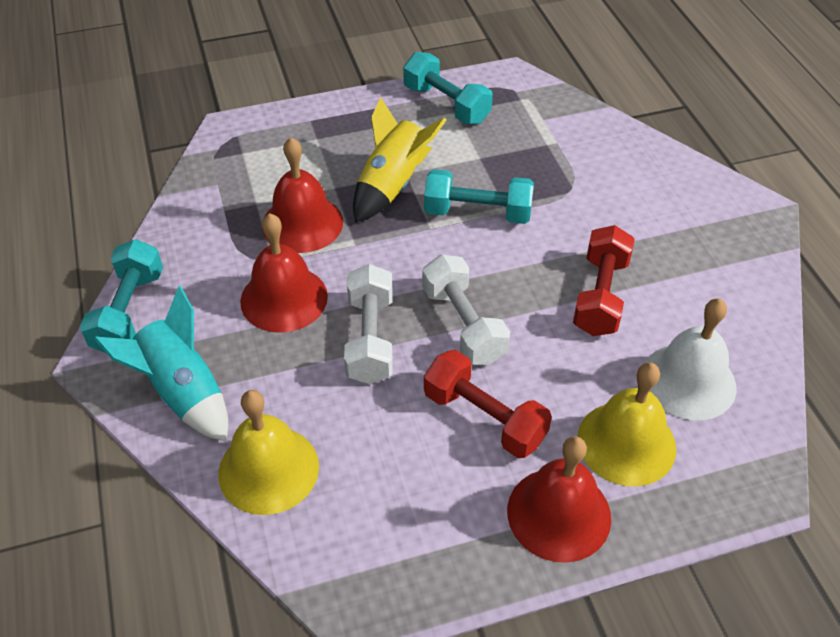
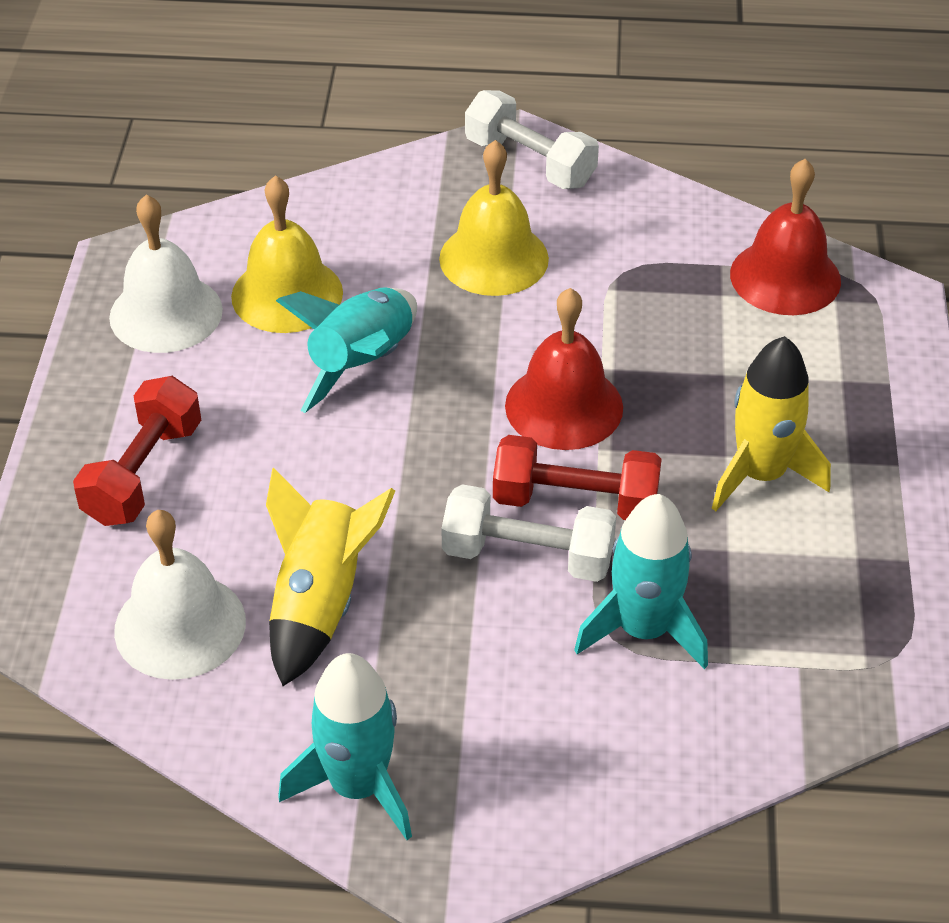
red bell: [240,213,328,333] [262,137,343,253] [507,436,611,563] = 3 -> [505,288,623,450] [730,159,841,315] = 2
turquoise dumbbell: [80,239,163,354] [403,52,493,124] [424,169,534,224] = 3 -> none = 0
turquoise rocket: [94,286,228,442] = 1 -> [276,287,417,413] [278,653,412,840] [574,494,708,669] = 3
white bell: [645,298,736,421] = 1 -> [109,195,223,353] [114,510,246,680] = 2
yellow rocket: [353,97,447,222] = 1 -> [266,467,396,686] [712,336,831,511] = 2

